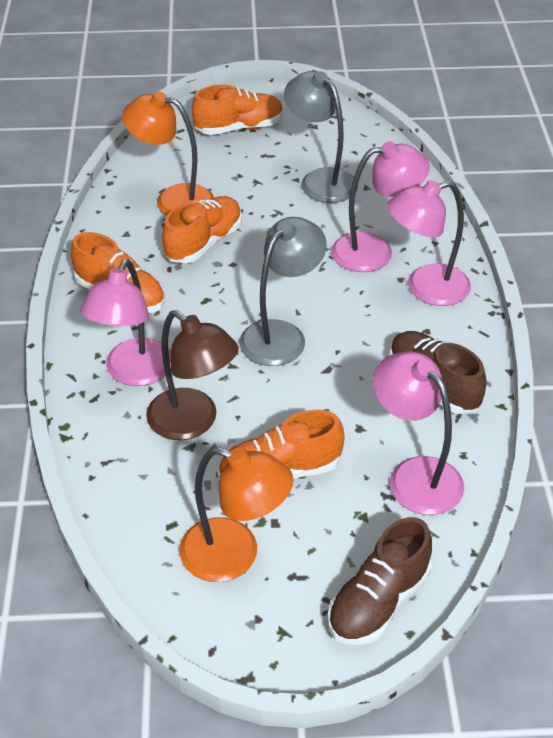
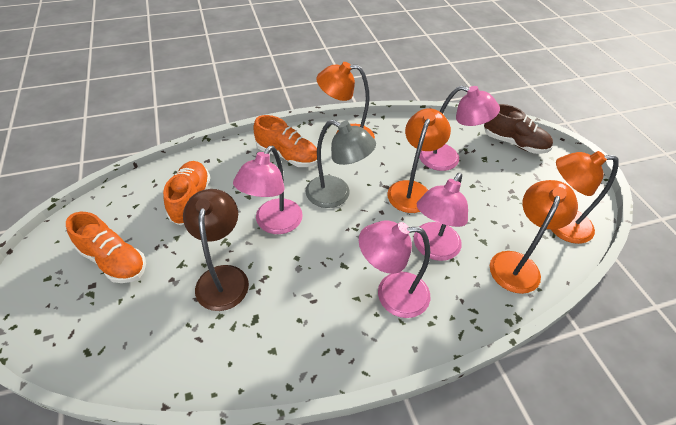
brown shoe: [328,517,432,645] [390,331,487,414] = 2 -> [484,104,553,154] = 1
grey lamp: [239,217,327,366] [284,71,358,203] = 2 -> [306,120,376,208] = 1
orange lamp: [122,92,214,216] [179,447,294,582] = 2 -> [316,62,375,139] [387,108,451,213] [490,180,578,294] [550,151,619,244] = 4
orange shoe: [71,232,165,313] [162,196,242,263] [192,85,284,135] [218,410,345,479] = 4 -> [66,212,146,283] [163,161,210,225] [253,115,318,167] = 3

